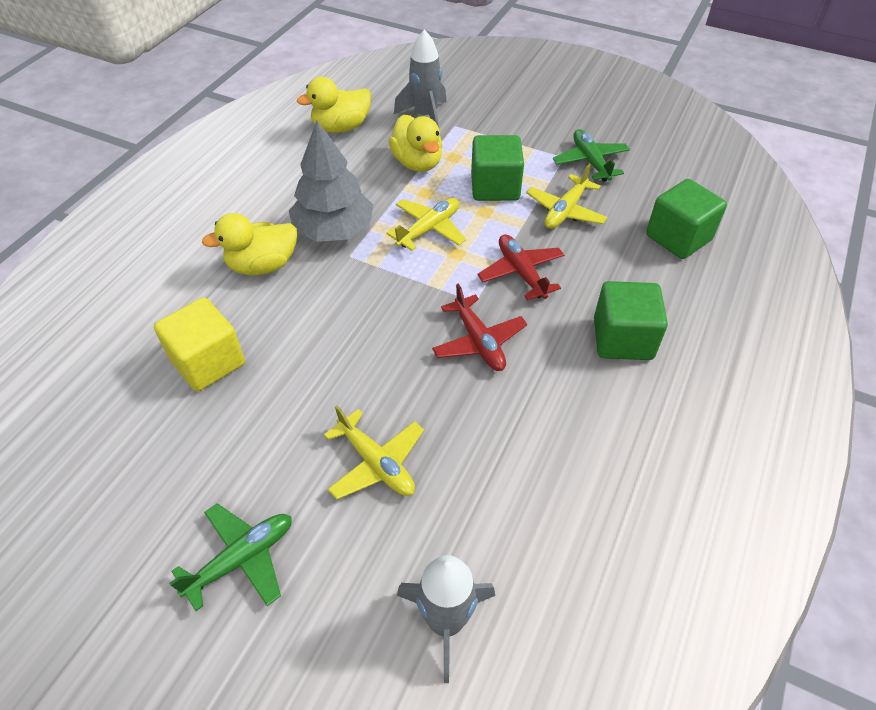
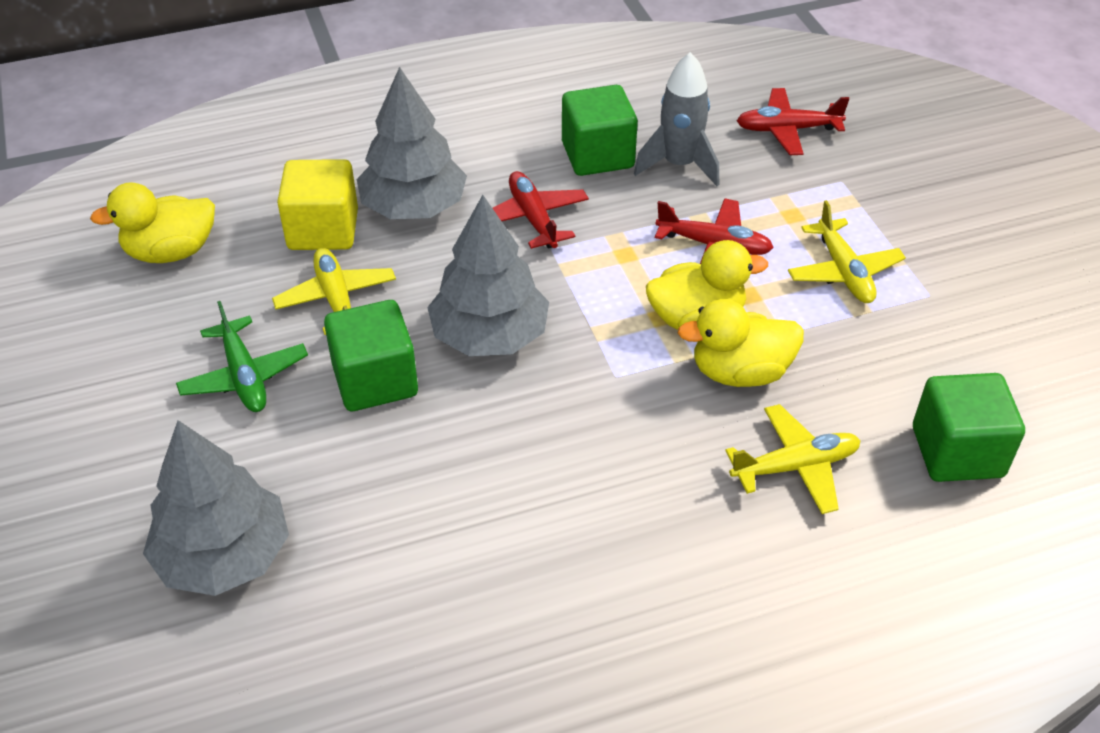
green plane: [169,503,292,611] [553,129,630,182] = 2 -> [176,301,308,412] = 1
grey rocket: [394,29,447,125] [397,555,495,683] = 2 -> [634,52,719,186] = 1
grey tree: [289,121,373,242] = 1 -> [143,420,289,596] [357,67,467,219] [427,195,549,356] = 3
red plane: [432,283,527,371] [477,234,564,300] = 2 -> [493,171,589,249] [655,198,774,264] [737,88,849,155] = 3

